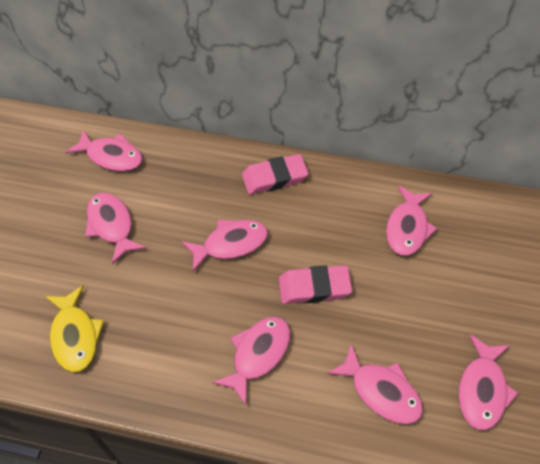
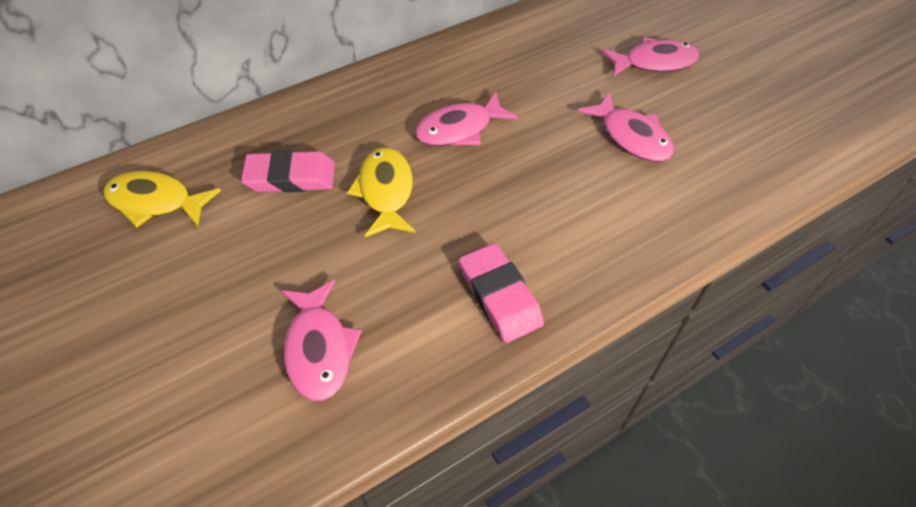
pink fish: [65,130,143,172] [85,193,146,264] [182,219,268,272] [212,317,290,405] [327,344,423,424] [386,185,438,256] [459,334,518,430] = 7 -> [281,280,362,401] [415,92,518,146] [578,92,674,162] [601,37,700,77] = 4
yellow fish: [45,285,104,372] = 1 -> [103,171,221,228] [347,147,416,237] = 2

